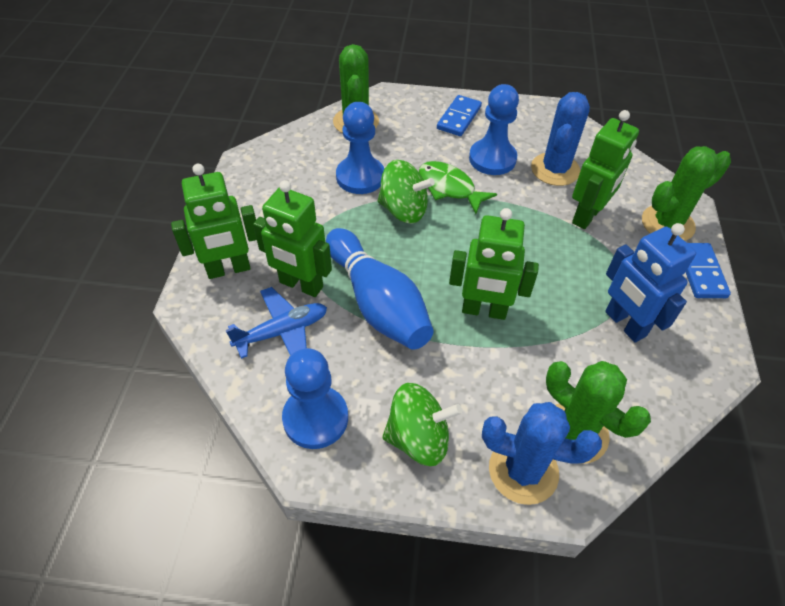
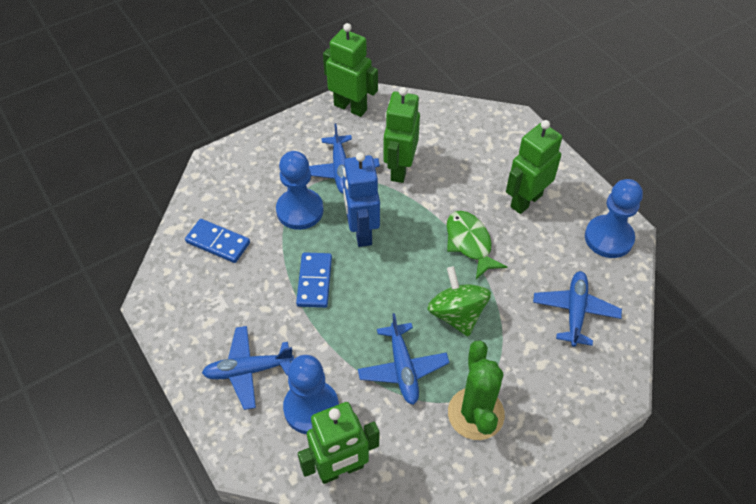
blue bowling pin: [326,228,434,350] = 1 -> none = 0
blue cactus: [482,402,602,505] [531,92,590,186] = 2 -> none = 0
blue plane: [226,287,327,359] = 1 -> [202,326,294,410] [309,123,380,194] [358,313,450,405] [533,271,622,347] = 4
green cactus: [333,44,379,133] [546,361,651,464] [642,146,731,241] = 3 -> [448,341,505,440] = 1
green spinning top: [378,160,435,223] [382,383,462,466] = 2 -> [427,266,491,337] = 1

